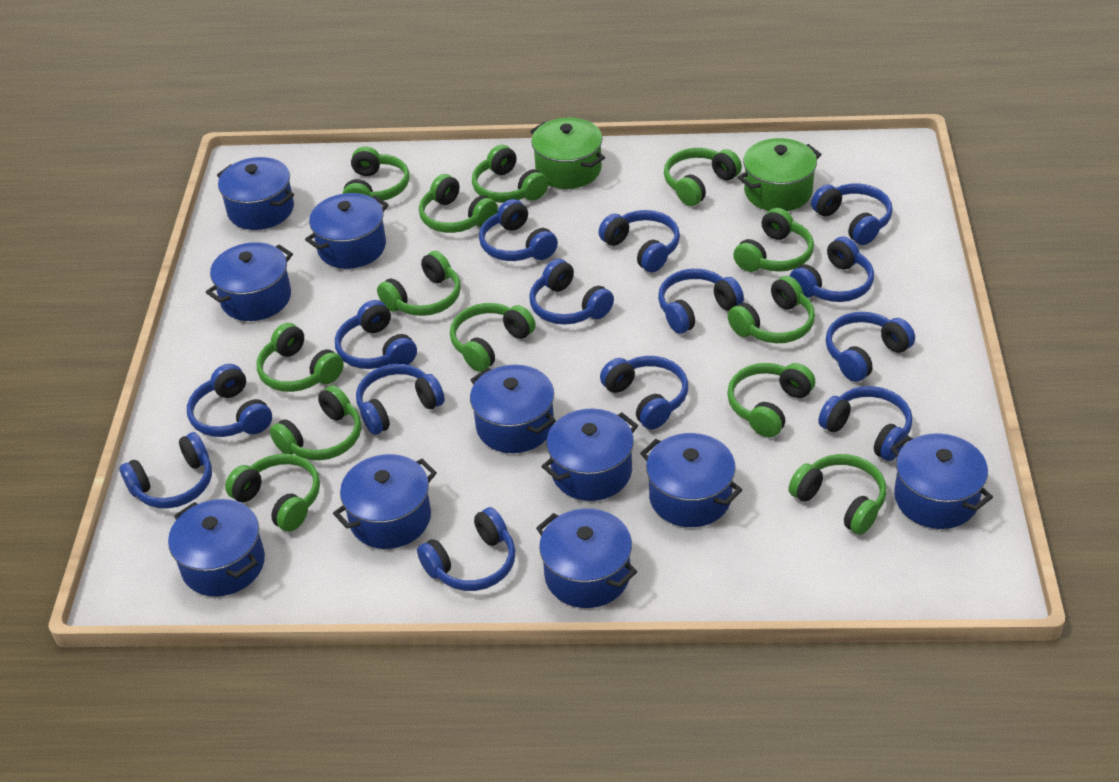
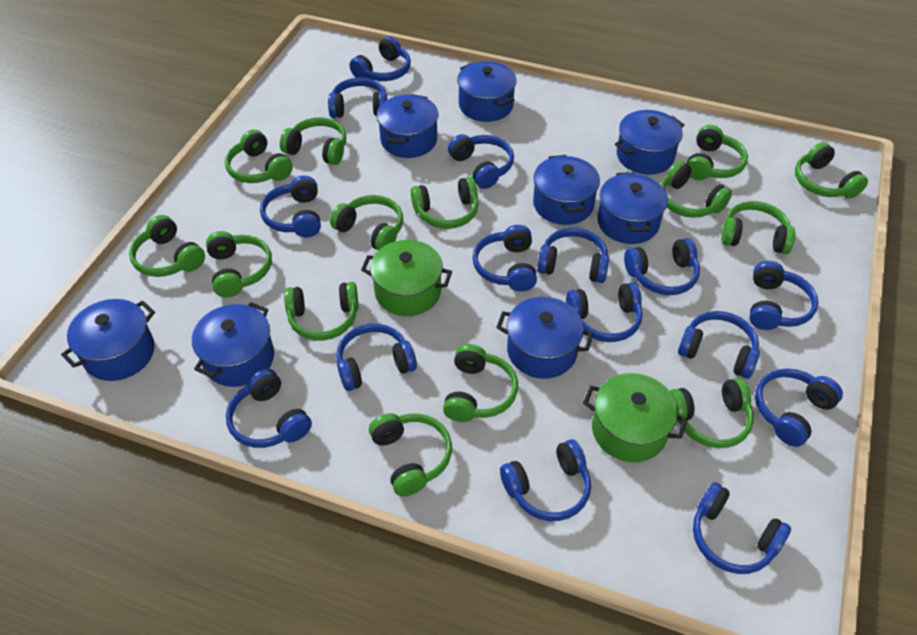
blue headphones: [120,432,212,508] [187,364,272,437] [335,300,417,369] [356,364,445,435] [417,507,515,591] [479,199,558,261] [529,259,614,325] [599,210,680,272] [600,356,688,429] [658,269,744,334] [790,237,874,302] [811,184,893,245] [818,386,913,461] [826,312,915,382] = 14 -> [226,369,312,448] [260,175,321,237] [328,77,387,118] [336,323,417,391] [349,36,411,81] [448,134,514,189] [472,225,537,292] [500,439,591,521] [537,228,609,283] [566,282,642,342] [624,238,700,295] [678,311,760,379] [693,482,791,574] [749,261,818,330] [755,368,843,447] = 15
blue pot: [168,499,265,597] [206,242,293,321] [217,157,294,230] [305,193,389,269] [333,454,437,549] [470,365,556,453] [536,508,637,608] [541,409,638,501] [640,433,742,527] [891,433,993,529] = 10 -> [61,299,155,381] [192,302,274,387] [377,94,438,158] [457,61,517,122] [496,297,593,379] [533,155,600,225] [597,172,668,244] [615,110,684,175] = 8
green headphones: [225,454,320,532] [256,323,344,392] [270,385,361,460] [342,146,409,201] [377,251,461,316] [419,174,498,233] [450,303,536,372] [472,145,548,203] [664,148,742,206] [727,363,815,438] [728,276,815,343] [733,208,814,272] [789,454,887,535] = 13 -> [129,215,205,277] [206,231,272,297] [225,129,293,183] [280,117,346,165] [284,282,358,341] [330,195,403,250] [369,413,452,497] [411,177,479,229] [443,344,518,422] [661,161,732,218] [670,378,754,448] [686,125,748,180] [721,201,795,254] [795,142,868,199] = 14

